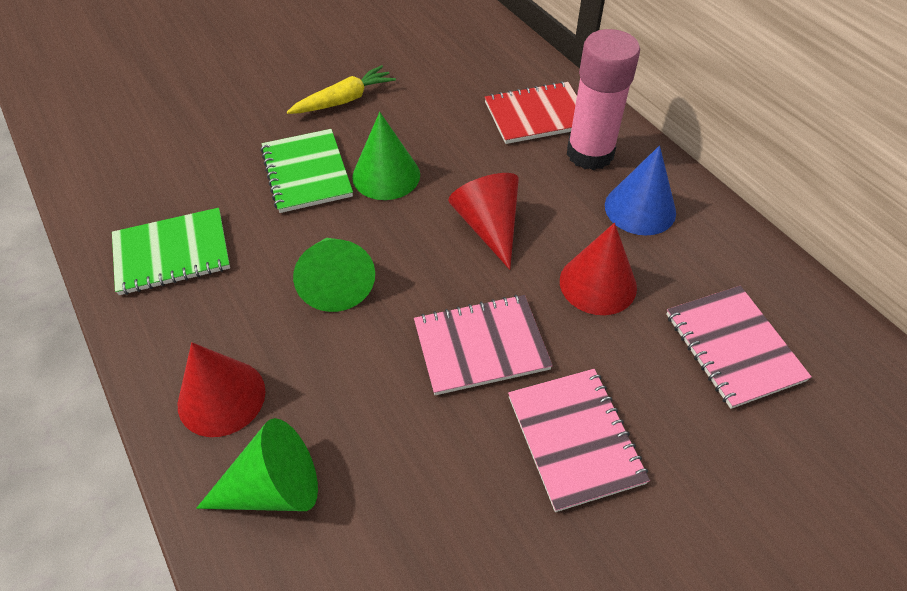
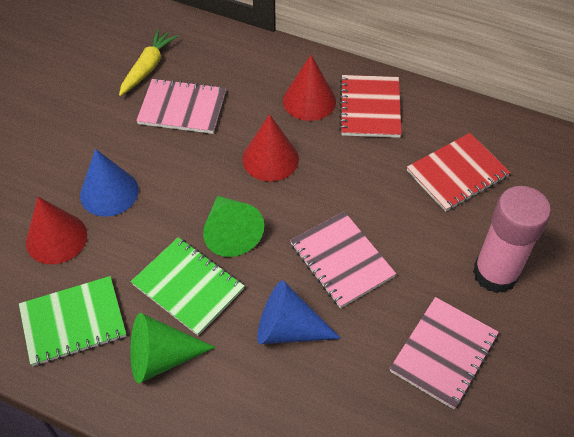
blue cone: [605,145,676,235] = 1 -> [80,149,139,217] [257,280,341,344] = 2
green cone: [196,418,318,511] [293,238,375,312] [352,112,420,200] = 3 -> [130,313,216,383] [203,196,264,257] = 2
red notebook: [485,81,577,144] = 1 -> [339,75,402,138] [407,133,511,212] = 2

